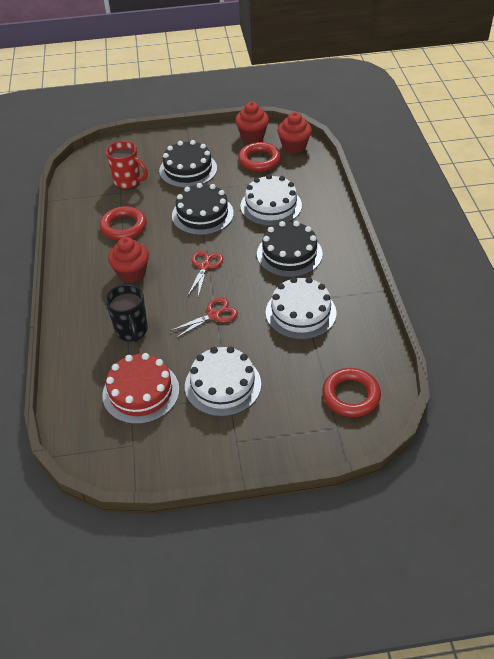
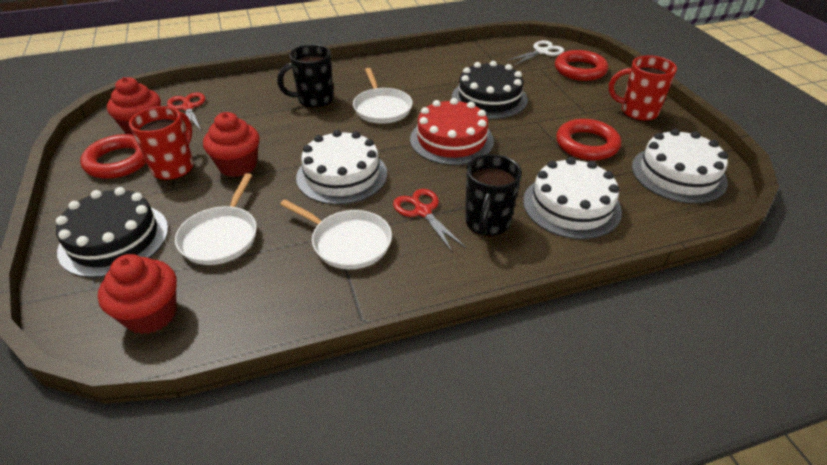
black cake: [159,140,217,188] [172,183,234,235] [257,221,323,277] = 3 -> [56,187,168,278] [452,61,528,119] = 2
black mug: [105,284,148,342] = 1 -> [277,44,333,108] [465,154,522,237] = 2
red mug: [106,141,148,190] = 1 -> [129,106,194,181] [609,55,677,121] = 2
white pan: none = 0 -> [175,173,257,265] [280,200,392,269] [353,68,413,124] = 3
white scissors: none = 0 -> [506,40,564,66] = 1

